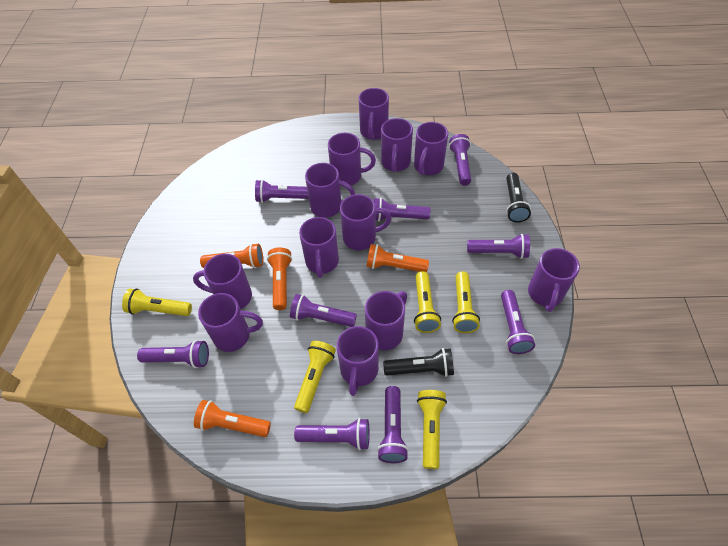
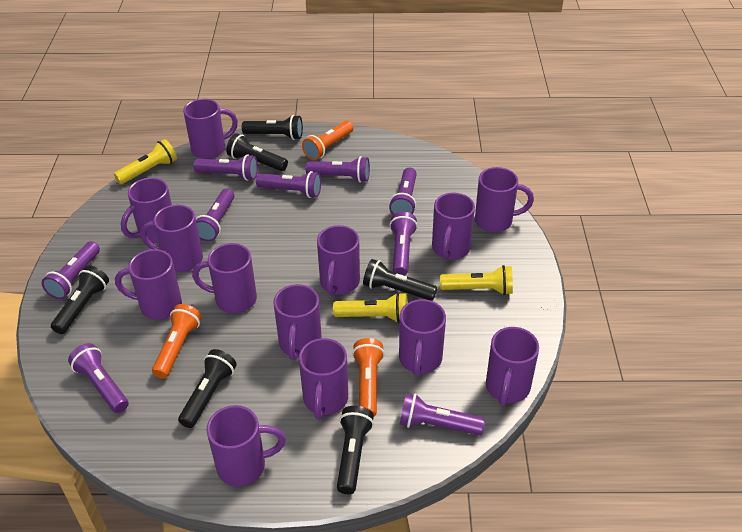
black flashlight: [383,348,454,377] [506,173,531,223] = 2 -> [51,266,109,334] [178,349,237,428] [226,133,288,171] [242,115,303,140] [337,406,374,494] [363,259,437,301] = 6
orange flashlight: [194,400,271,437] [200,243,263,268] [267,248,292,310] [367,244,429,272] = 4 -> [152,304,202,379] [302,121,354,160] [352,338,385,416] = 3
purple mug: [193,254,252,309] [198,293,263,352] [299,217,339,278] [305,163,355,218] [328,133,376,186] [336,326,379,396] [340,194,392,250] [359,88,389,140] [365,291,407,350] [381,118,413,172] [414,122,448,175] [528,248,580,312] = 12 -> [115,249,182,320] [121,178,172,243] [141,205,203,272] [183,99,238,159] [192,243,257,313] [207,405,286,486] [273,284,322,360] [299,338,348,419] [317,225,360,295] [399,299,446,377] [432,193,475,260] [475,167,534,232] [486,327,539,406] = 13
yellow flashlight: [122,289,192,316] [294,341,336,413] [414,271,441,333] [417,390,447,469] [452,271,480,333] = 5 -> [114,139,177,184] [333,292,408,323] [440,265,513,295] = 3

